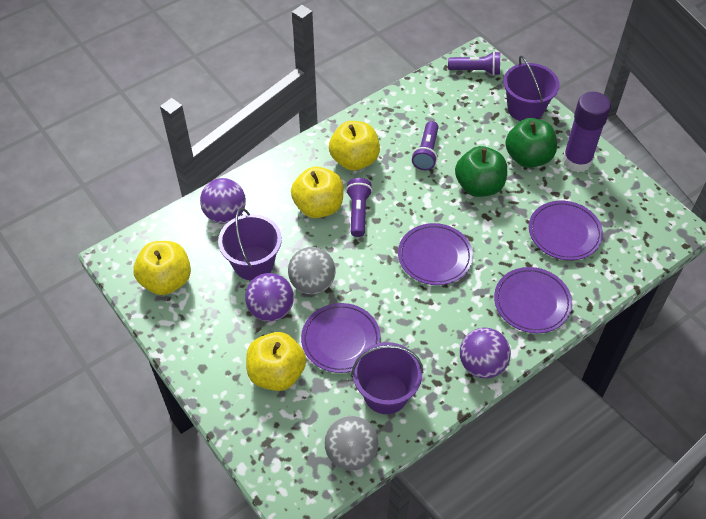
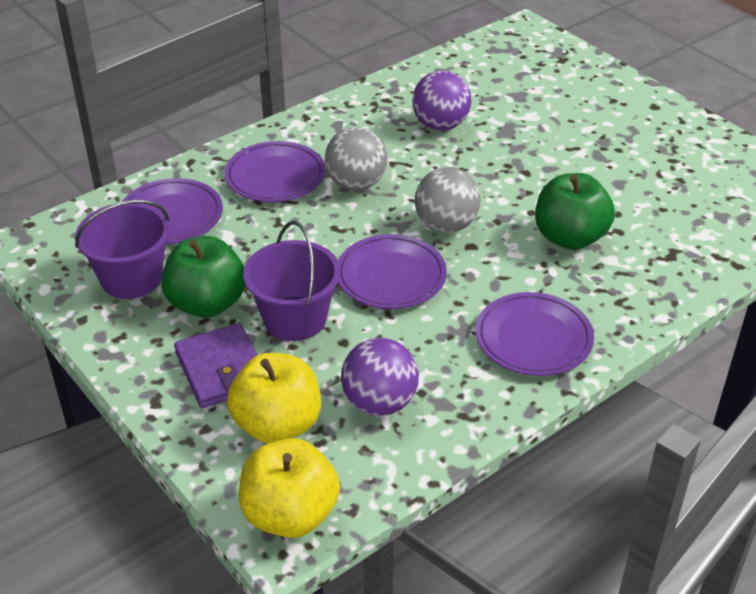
purple ball: [200,178,246,224] [245,273,294,322] [460,328,511,378] = 3 -> [341,338,419,416] [412,71,472,130] = 2
purple bucket: [218,208,282,280] [351,342,423,414] [503,56,560,121] = 3 -> [75,200,170,299] [243,221,341,341] = 2
purple flashlight: [346,178,372,237] [412,121,439,170] [448,51,500,76] = 3 -> none = 0
purple glue stick: [562,92,611,172] = 1 -> none = 0
purple wallet: none = 0 -> [174,323,257,408] = 1
yellow apple: [133,241,191,295] [246,332,306,391] [291,167,344,218] [329,121,380,171] = 4 -> [227,353,321,444] [239,438,340,538] = 2

